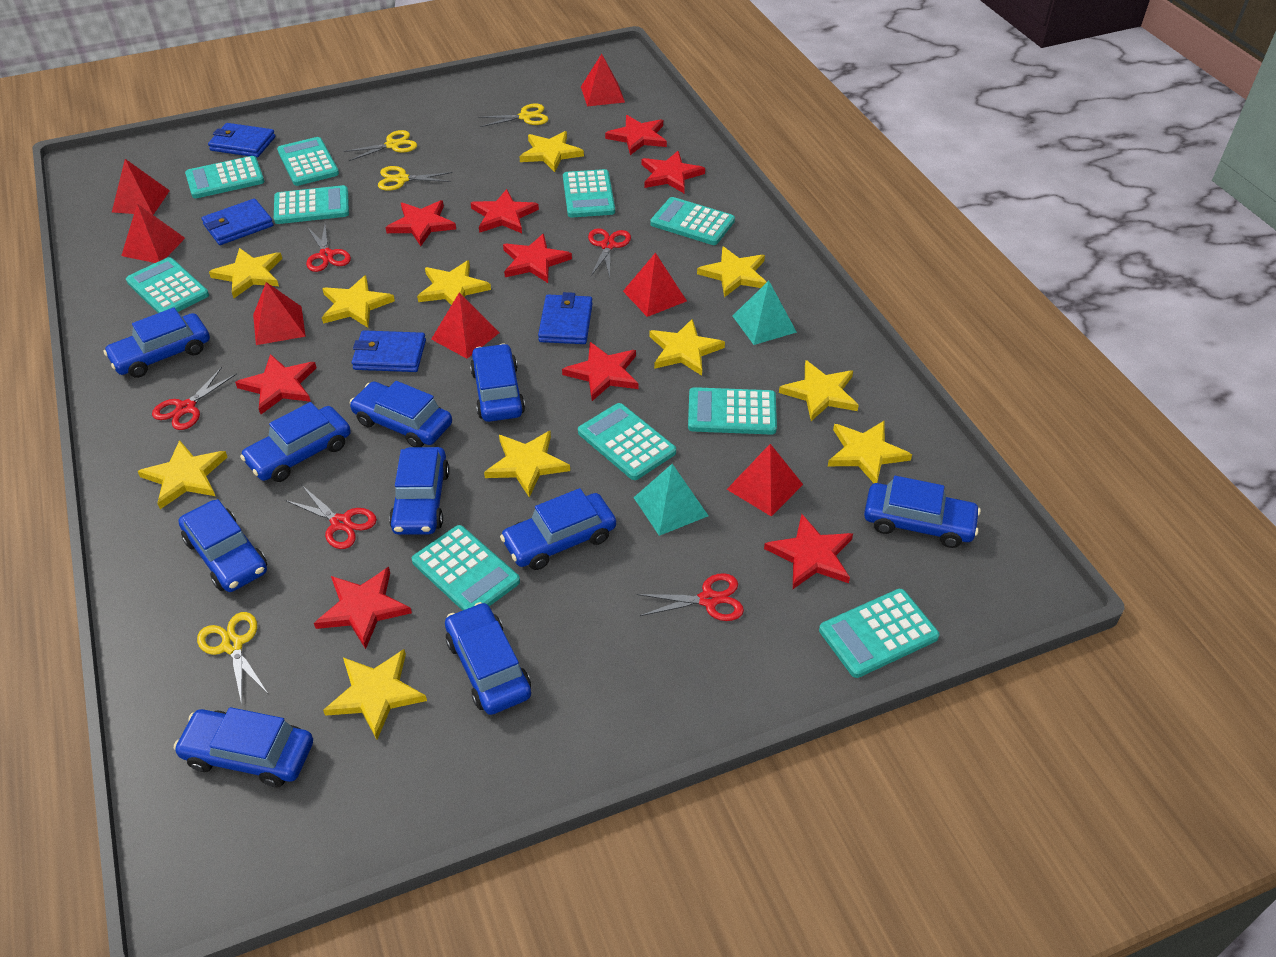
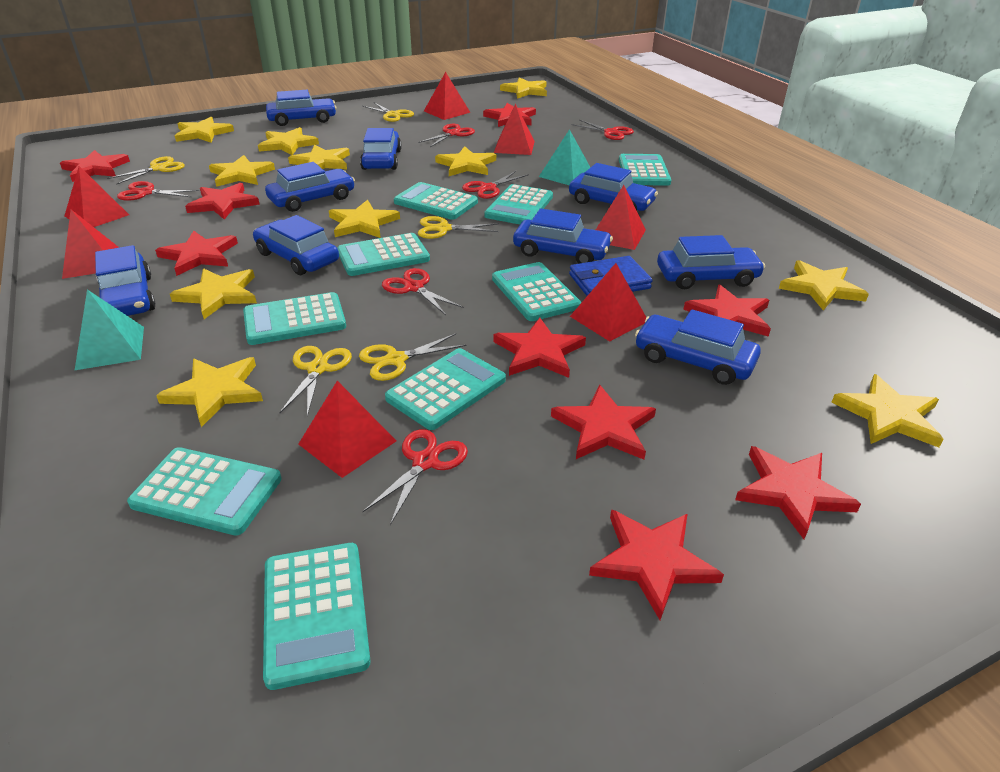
blue car: [104,308,210,378] [174,707,313,787] [179,499,267,592] [240,402,351,482] [349,381,452,447] [389,447,450,535] [445,602,531,715] [470,344,525,422] [500,488,616,570] [864,476,981,548] = 10 -> [95,245,156,316] [253,215,339,275] [265,162,355,212] [266,90,337,126] [360,128,401,170] [513,208,613,263] [569,163,658,211] [635,309,761,385] [657,235,765,289] = 9
blue wallet: [201,199,273,245] [208,123,275,157] [352,330,426,372] [538,292,593,344] = 4 -> [569,256,653,296] = 1
red scissors: [152,367,237,430] [285,486,377,549] [306,224,351,272] [588,228,631,277] [637,573,744,621] = 5 -> [117,181,199,201] [363,429,468,525] [382,268,464,315] [418,124,475,147] [462,171,529,199] [571,120,634,140] = 6
turquoise calculator: [126,257,209,313] [185,156,264,198] [274,185,349,224] [277,137,339,186] [412,525,520,611] [563,169,615,218] [578,403,676,480] [650,197,735,245] [688,387,777,435] [819,589,939,678] = 10 -> [127,447,282,536] [243,292,346,345] [263,543,371,690] [337,233,430,276] [385,348,506,430] [394,182,478,220] [484,184,553,224] [492,262,581,321] [619,154,671,186] = 9
yellow scissors: [197,612,267,705] [343,130,417,161] [378,166,453,191] [478,103,548,127] = 4 -> [107,156,185,185] [280,346,352,416] [359,333,467,381] [363,102,414,122] [418,216,499,239] = 5

